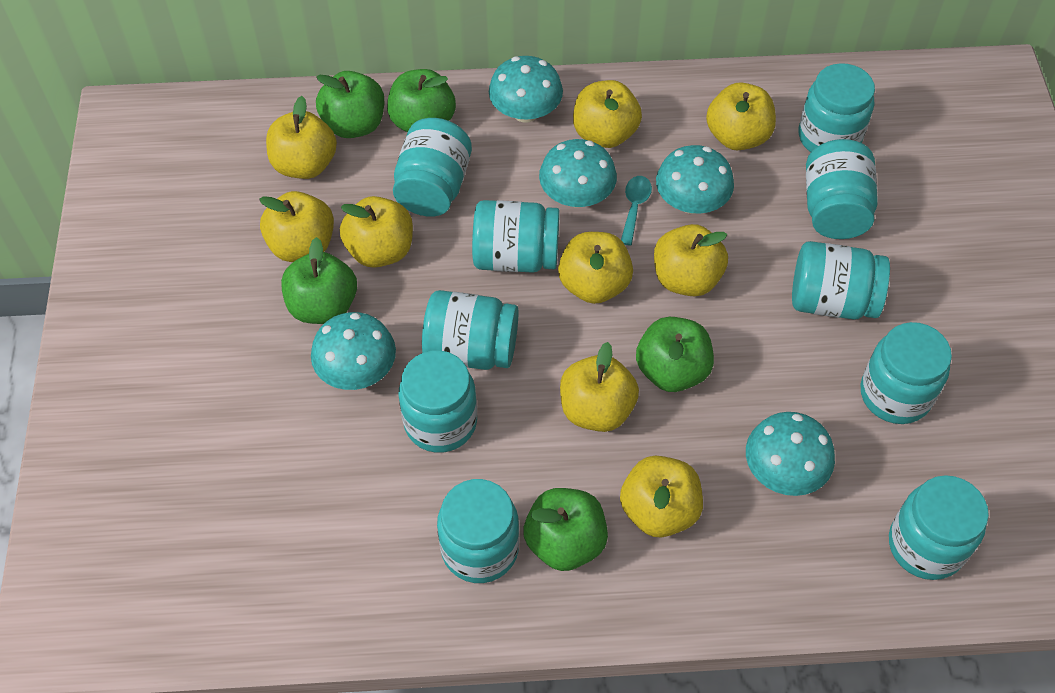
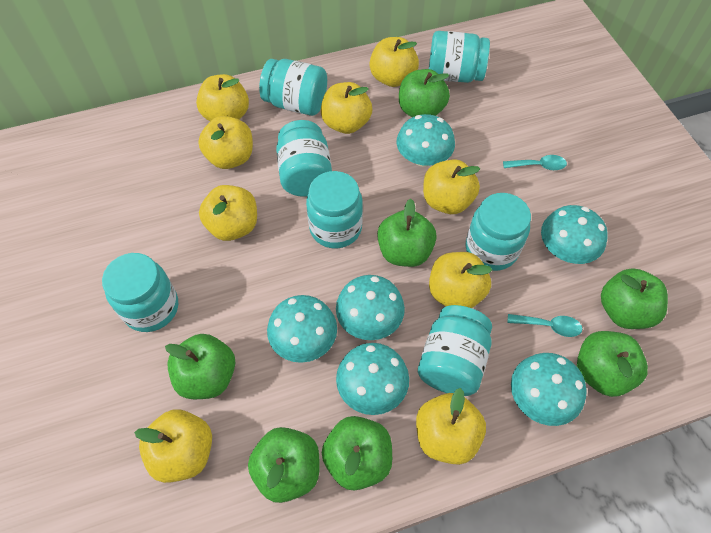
green apple: [281,237,357,324] [316,71,384,138] [387,69,456,132] [524,488,608,571] [636,317,714,392] = 5 -> [165,334,235,399] [248,427,319,503] [322,416,392,491] [377,199,437,267] [399,69,450,117] [577,331,648,397] [601,268,668,329] = 7
turquoise jar: [393,118,472,217] [398,350,477,453] [422,290,518,370] [437,479,519,583] [472,200,560,273] [792,241,890,320] [799,63,875,152] [806,139,878,239] [860,322,952,424] [889,475,989,580] = 10 -> [102,253,178,332] [259,59,327,116] [276,120,332,197] [306,171,363,248] [418,305,492,396] [429,31,490,83] [466,193,531,271] = 7
turquoise mushroom: [311,312,396,390] [489,56,563,122] [539,139,617,207] [656,145,734,214] [746,412,835,496] = 5 -> [267,295,337,363] [336,275,405,340] [336,343,409,415] [397,114,455,167] [511,353,587,426] [541,205,608,264] = 6
turquoise spoon: [621,176,652,246] = 1 -> [503,155,567,170] [507,314,582,337] = 2

